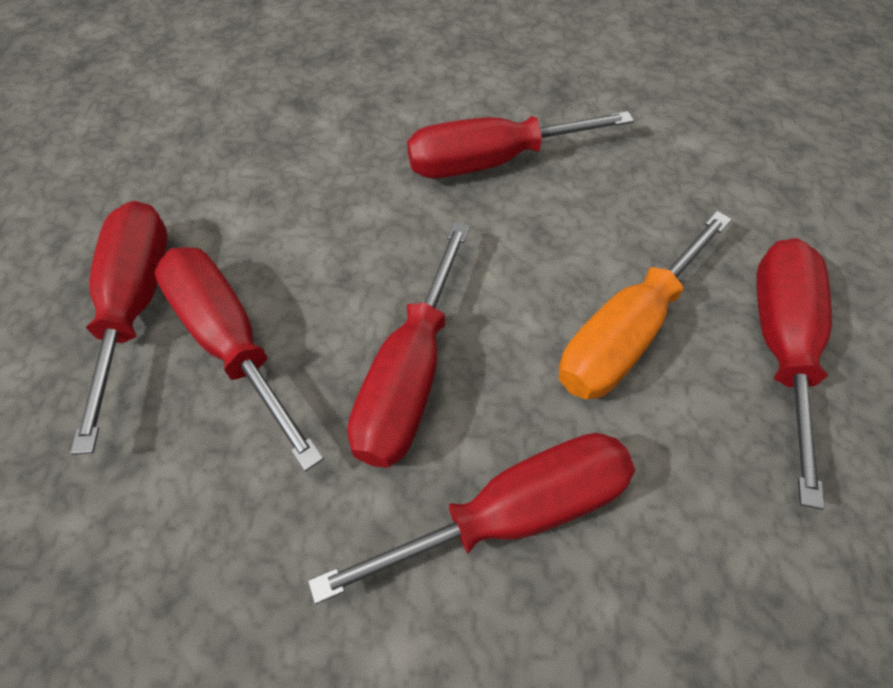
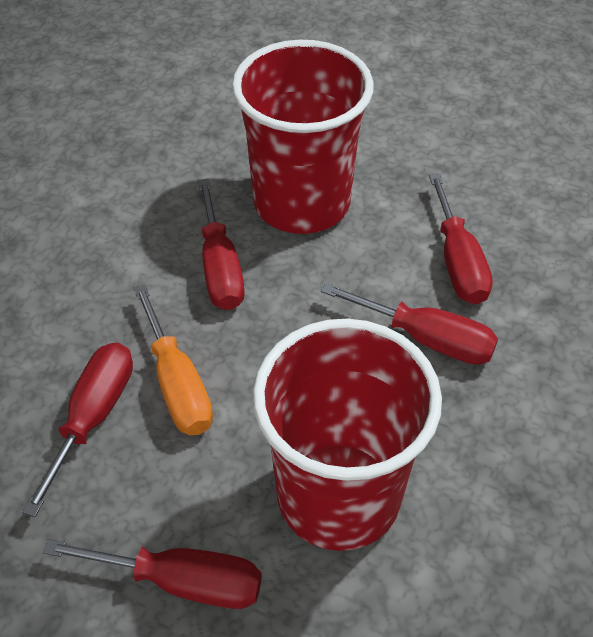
red cup: none = 0 -> [232,40,374,234] [253,319,442,551] = 2
red screwdriver: [70,201,168,455] [155,247,324,472] [308,433,635,604] [347,222,470,468] [407,111,634,178] [756,238,832,510] = 6 -> [22,343,133,517] [43,539,262,609] [198,179,245,310] [321,283,498,365] [429,173,493,305] = 5

